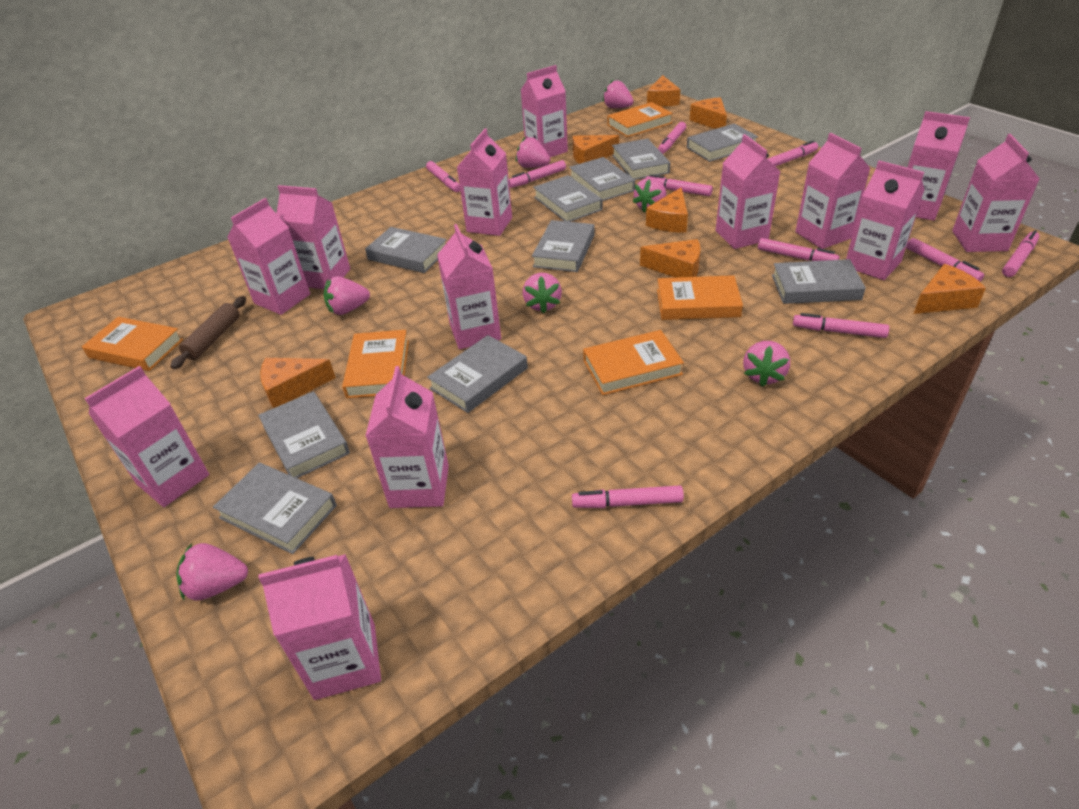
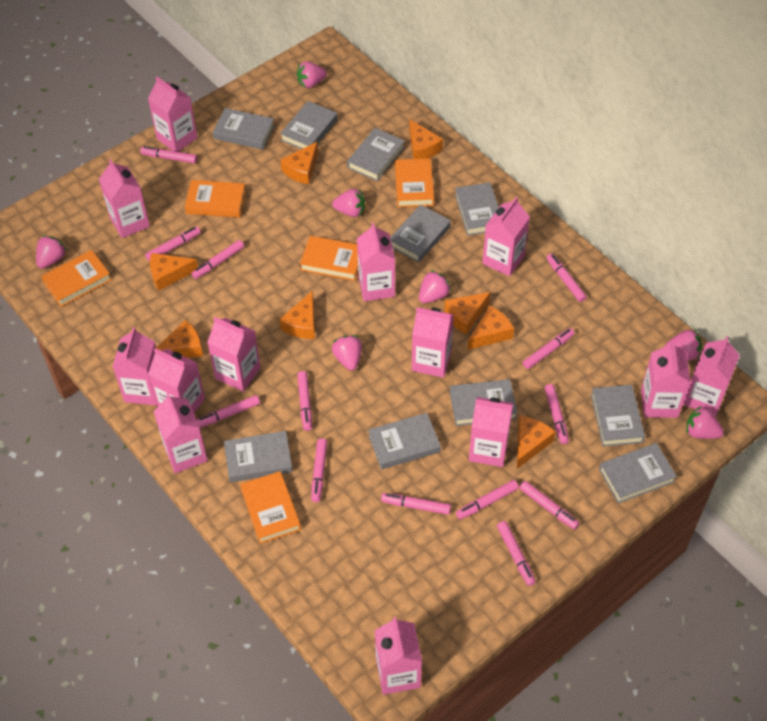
brown rolling pin: [170,296,246,369] = 1 -> none = 0
orange cheese: [260,358,336,408] [572,135,619,164] [640,239,701,278] [646,188,688,232] [647,75,680,107] [690,97,727,129] [913,264,986,314] = 7 -> [150,253,198,291] [156,320,203,358] [280,142,318,184] [280,291,315,339] [409,119,443,159] [444,292,491,335] [467,305,514,350] [517,416,556,469] = 8
pink marker: [426,161,460,192] [509,160,566,188] [572,485,684,508] [646,174,713,196] [658,122,686,154] [758,238,840,261] [768,141,818,166] [793,313,889,338] [906,238,984,282] [1002,230,1039,277] = 10 -> [140,146,197,163] [145,226,201,262] [192,240,244,279] [197,395,260,428] [297,371,312,431] [311,438,327,502] [381,493,451,515] [456,480,519,520] [497,521,536,586] [519,481,579,530] [523,328,574,369] [545,384,569,444] [546,254,587,302] = 13

